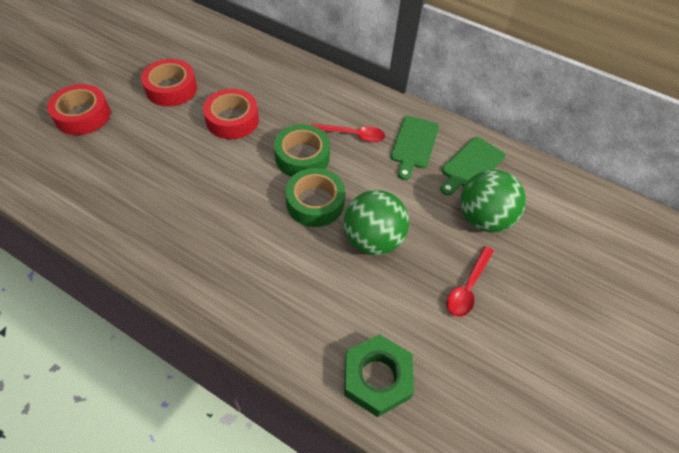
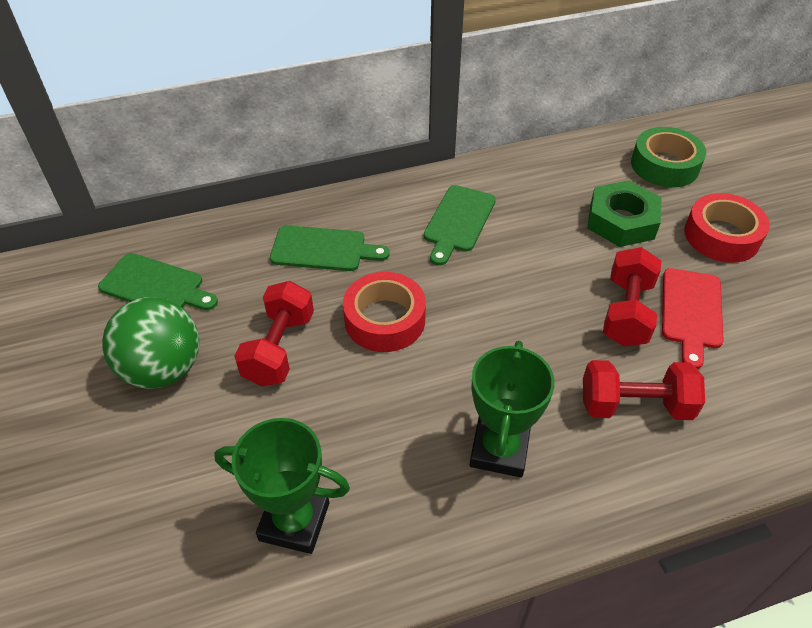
green ball: [344,190,409,256] [460,170,526,232] = 2 -> [102,297,199,389] = 1
green cutting board: [390,116,439,180] [440,137,505,195] = 2 -> [98,253,218,310] [270,225,390,271] [424,185,496,266] = 3
green tape: [274,124,330,177] [285,168,345,227] = 2 -> [631,127,706,188] = 1
green trophy: none = 0 -> [214,418,350,554] [470,341,555,478] = 2
red cutting board: none = 0 -> [662,268,724,369] = 1
red dumbbell: none = 0 -> [234,281,314,386] [583,360,705,420] [603,247,661,347] = 3
red spoon: [311,123,385,143] [447,246,494,317] = 2 -> none = 0
red tape: [47,84,111,135] [141,59,197,107] [203,89,259,139] = 3 -> [343,272,426,352] [684,193,770,263] = 2

